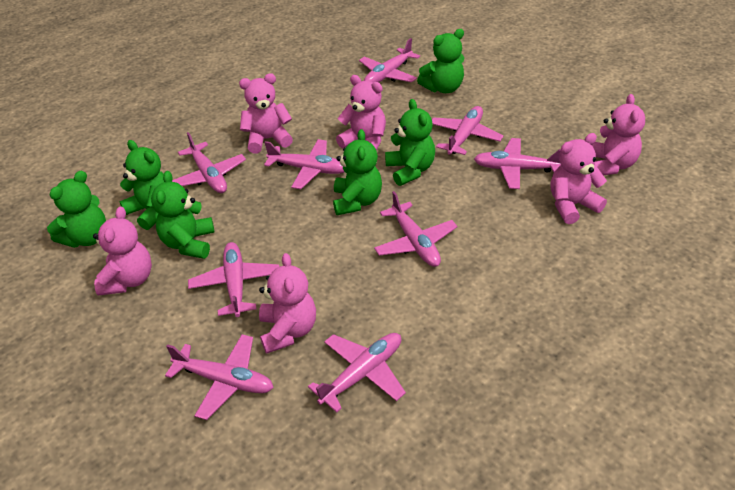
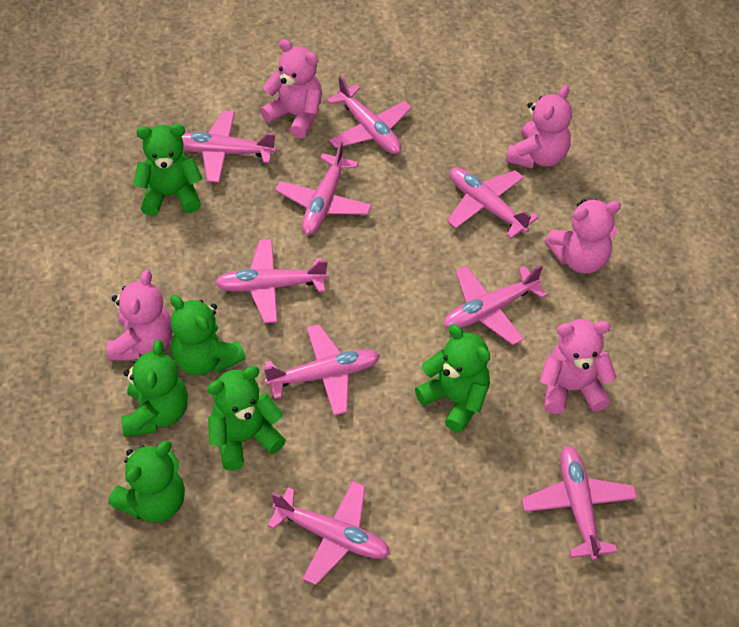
pink teddy bear: [93,207,152,296] [239,73,293,154] [259,253,316,354] [336,75,386,150] [551,133,607,224] [592,94,645,175] = 6 -> [107,270,173,361] [260,39,322,139] [506,85,572,169] [540,319,617,414] [545,199,621,273] = 5

